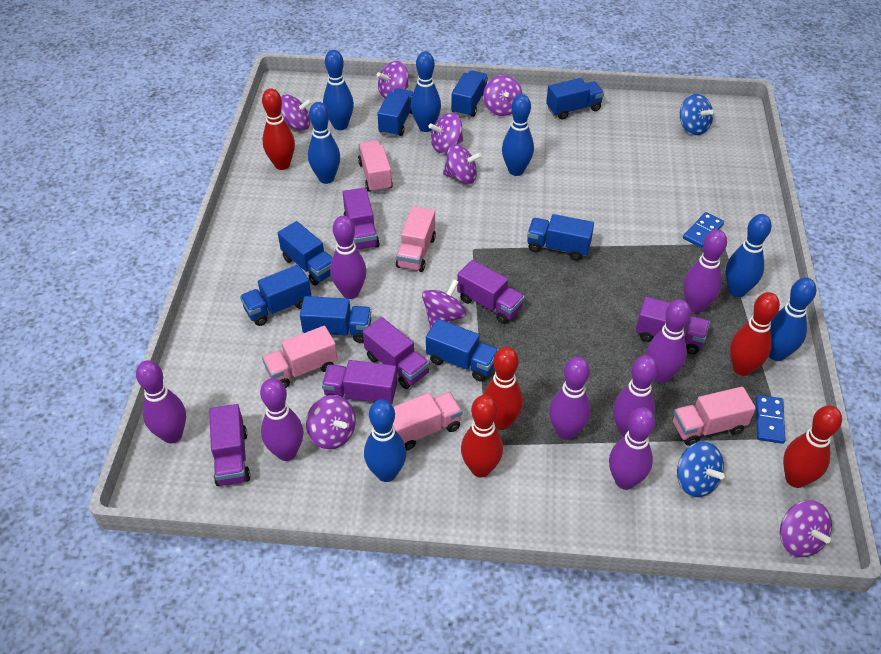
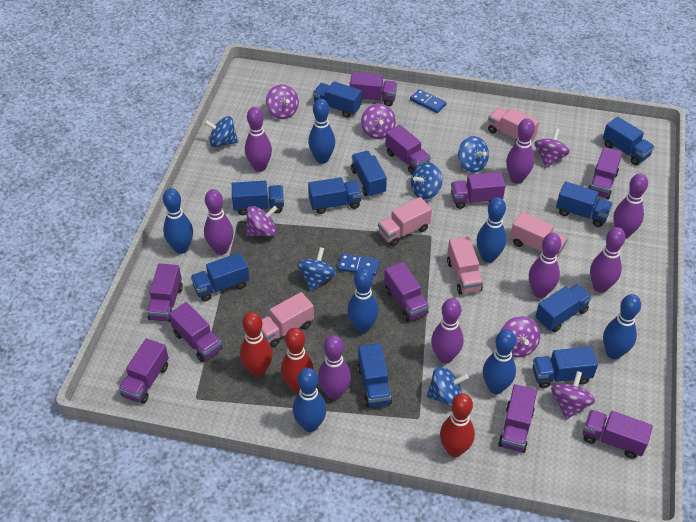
blue spinning top: [677,441,725,497] [680,94,714,135] = 2 -> [204,116,238,147] [297,247,336,291] [411,162,442,200] [427,366,469,406] [458,136,489,173] = 5
blue truck: [240,265,311,326] [278,221,333,286] [300,296,371,343] [377,88,413,137] [426,319,499,381] [451,70,488,117] [527,214,594,261] [546,78,604,119] = 8 -> [191,253,250,302] [232,181,284,215] [308,177,362,214] [313,81,362,118] [351,151,387,197] [357,343,392,408] [533,347,598,388] [535,284,592,332] [556,181,613,227] [603,116,655,165] = 10
purple spinning top: [281,95,312,131] [306,395,356,450] [377,61,409,98] [422,279,466,329] [428,113,463,153] [443,144,482,184] [483,75,523,116] [780,500,832,557] = 8 -> [246,206,277,237] [266,84,299,119] [361,104,396,139] [501,316,540,357] [535,128,570,168] [551,371,595,420] = 6
purple truck: [209,404,250,486] [322,360,397,404] [343,187,380,250] [363,317,429,389] [457,260,525,324] [636,297,710,354] = 6 -> [118,338,169,404] [147,263,183,322] [169,302,223,362] [350,72,397,106] [384,262,429,322] [385,125,431,174] [451,172,505,209] [498,384,537,453] [583,410,653,459] [588,147,622,200] = 10
red bowling pin: [262,88,295,170] [461,395,503,478] [483,347,523,430] [730,292,780,376] [783,405,842,488] = 5 -> [240,312,273,377] [281,328,314,392] [440,393,475,457] = 3

